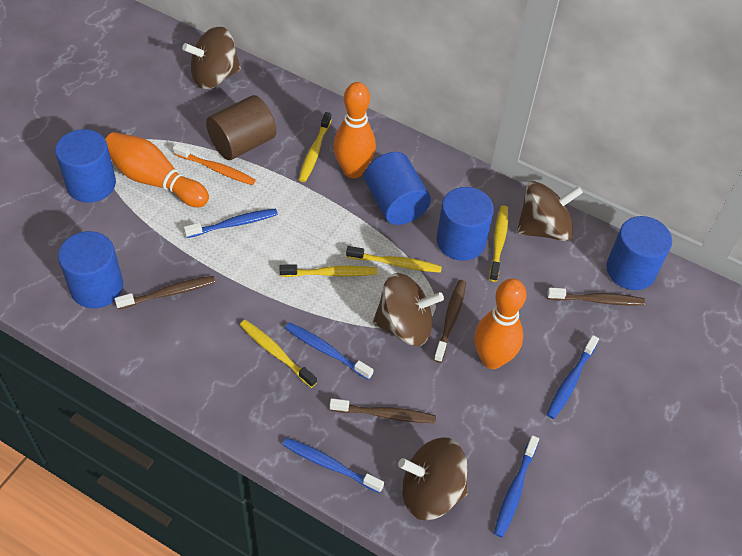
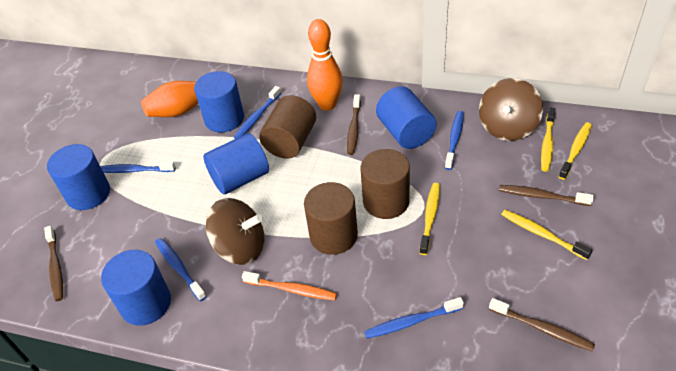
brown cylinder: [206,95,277,160] = 1 -> [259,95,316,159] [304,182,358,255] [360,149,410,219] = 3
brown spinning top: [182,26,241,89] [373,273,444,346] [398,437,468,520] [517,181,583,241] = 4 -> [206,198,265,265] [479,78,543,141] = 2
orange bowling pin: [105,132,209,207] [333,82,376,178] [474,278,527,369] = 3 -> [141,74,235,117] [307,19,343,111] = 2
yellow toothbrush: [240,320,317,388] [280,264,377,277] [299,112,332,182] [346,246,442,273] [489,206,508,282] = 5 -> [419,183,440,255] [501,210,593,260] [541,108,555,172] [559,122,592,180] = 4

